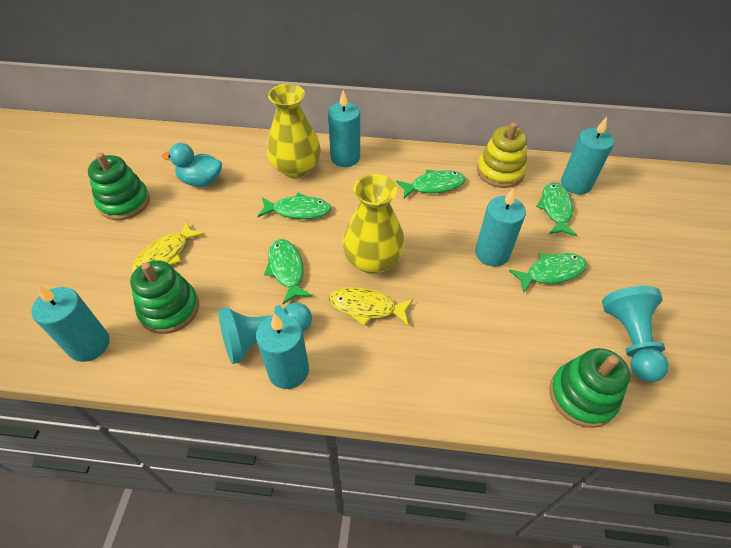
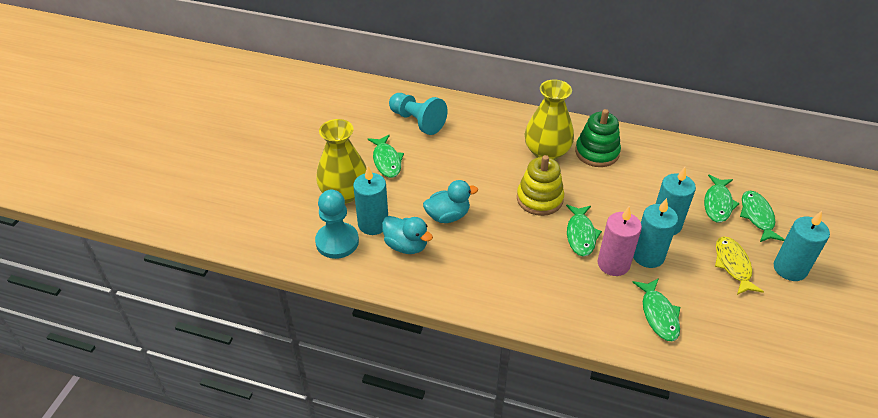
green stacking toy: [88,153,150,220] [130,260,199,334] [549,348,630,428] = 3 -> [575,109,621,167] = 1
pink candle: none = 0 -> [597,207,642,276] = 1
turquoise candle: [31,285,110,362] [256,314,309,389] [328,90,360,167] [475,188,526,266] [561,117,614,194] = 5 -> [353,166,388,235] [633,198,678,268] [656,167,696,235] [774,211,830,281] = 4
turquoise duck: [162,143,222,187] = 1 -> [382,216,433,254] [423,180,478,223] = 2
yellow fish: [131,221,204,272] [329,287,413,326] = 2 -> [715,237,764,295] = 1

